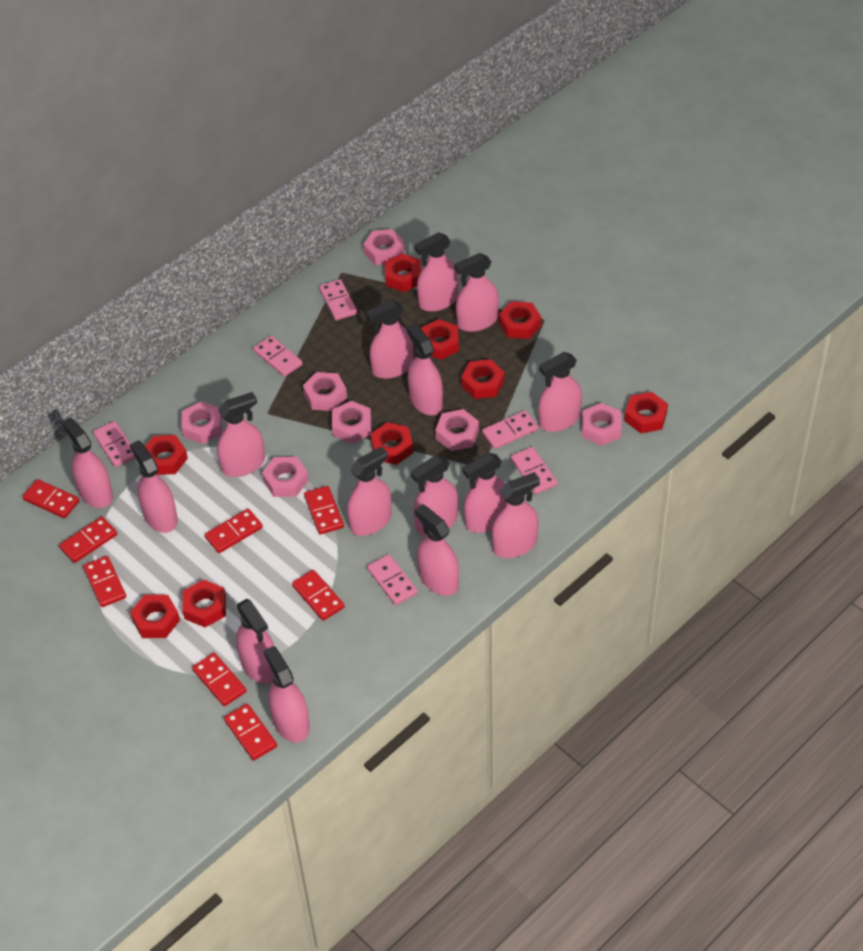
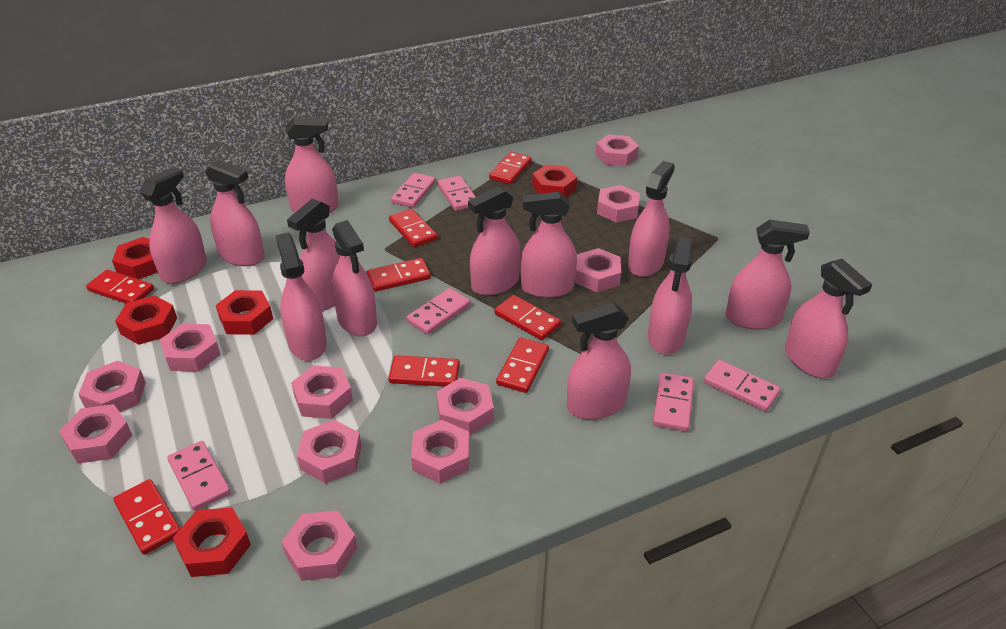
pink nut: [181,401,222,444] [262,456,309,497] [303,372,347,411] [332,401,371,444] [363,229,405,265] [435,409,479,451] [582,403,621,446] = 7 -> [59,404,132,463] [78,361,146,412] [160,324,221,372] [282,510,357,581] [291,365,353,419] [297,420,361,484] [411,420,469,483] [436,378,494,436] [575,248,621,292] [596,135,639,166] [597,185,640,222] = 11
pink spray bottle: [62,417,113,508] [130,440,178,533] [217,392,265,477] [236,599,274,684] [264,646,310,742] [347,446,392,536] [366,300,414,379] [407,324,443,415] [411,455,458,536] [414,232,459,312] [415,504,459,596] [454,253,499,332] [462,453,507,533] [492,472,540,558] [538,352,582,432] = 15 -> [140,167,207,284] [205,159,265,266] [276,233,327,361] [285,117,339,213] [287,199,340,311] [332,220,377,337] [468,186,521,296] [521,192,577,298] [567,303,631,420] [628,161,675,277] [648,237,692,355] [725,220,810,330] [785,259,872,378] = 13
red nut: [130,595,180,638] [145,435,188,475] [182,580,226,627] [370,422,413,465] [385,253,421,292] [421,319,459,360] [461,359,505,399] [499,301,541,339] [625,392,668,433] = 9 -> [112,237,158,279] [115,295,177,345] [173,508,251,577] [216,290,273,335] [532,165,577,197] = 5

